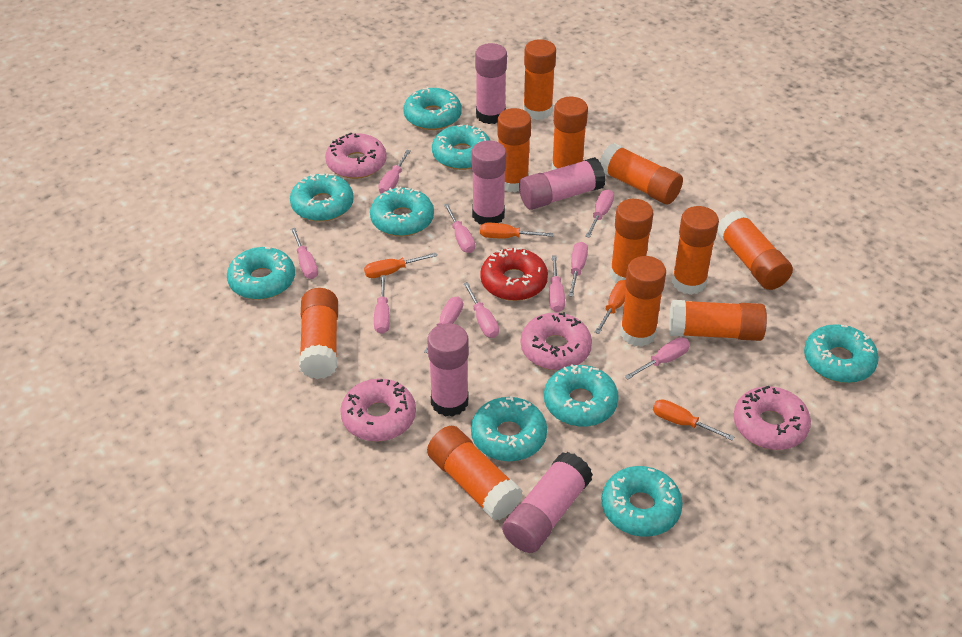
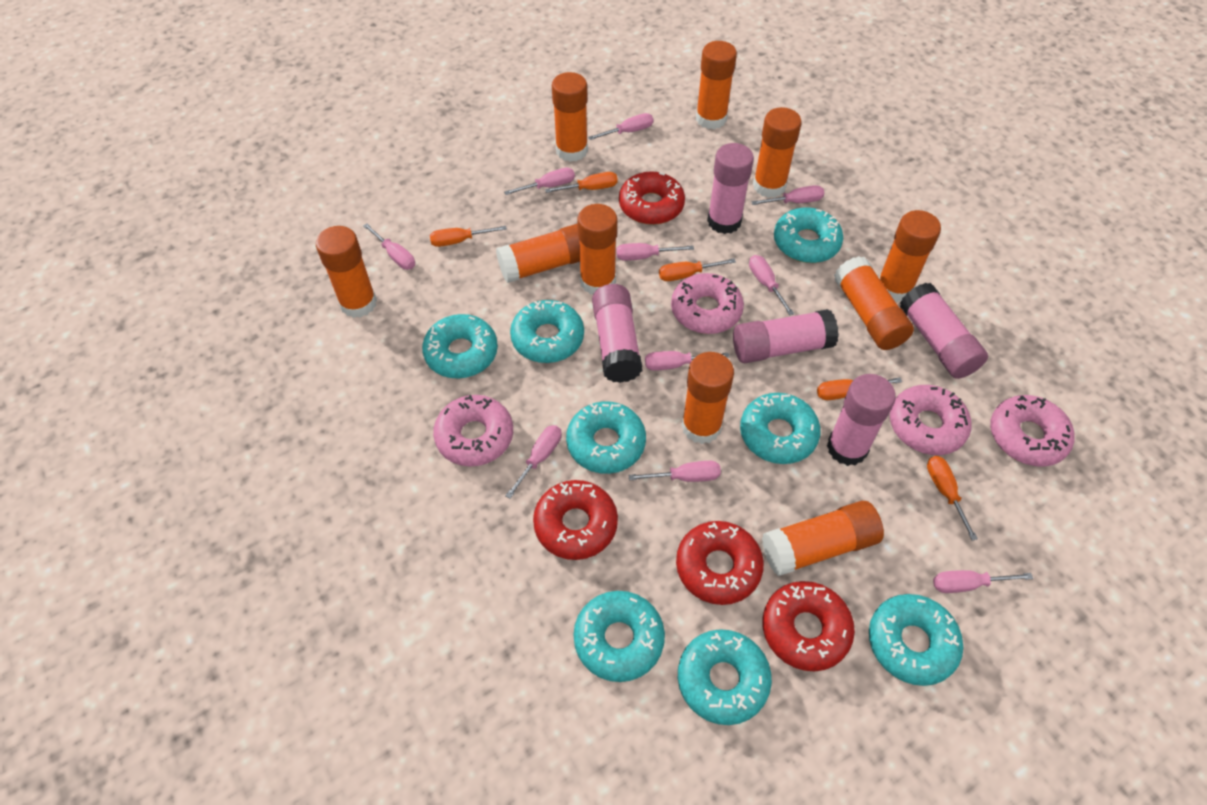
orange glue stick: [299,288,338,379] [427,426,523,521] [497,108,531,192] [523,39,556,120] [552,97,588,170] [599,143,683,204] [610,199,653,283] [620,256,666,347] [669,300,767,341] [672,206,719,295] [717,210,793,290] = 11 -> [316,226,377,318] [496,224,580,283] [552,72,588,162] [577,204,617,294] [682,352,734,444] [696,41,737,129] [753,107,802,198] [762,501,884,576] [834,256,914,350] [879,210,941,302] = 10
orange screwdriver: [364,253,438,278] [480,223,553,239] [595,280,626,334] [653,399,734,441] = 4 -> [430,226,507,247] [545,172,618,193] [659,258,736,281] [817,377,902,400] [927,456,978,541] = 5
red donut: [480,247,548,301] = 1 -> [533,480,618,560] [619,171,685,225] [676,521,764,605] [762,581,855,671] = 4
turquoise donut: [227,247,295,300] [290,174,354,222] [370,187,434,236] [403,87,462,130] [432,124,490,170] [471,396,547,461] [544,364,619,427] [602,466,683,537] [804,324,879,383] = 9 -> [422,314,498,379] [510,300,584,363] [566,401,646,474] [574,591,665,682] [678,629,772,725] [740,393,821,464] [774,207,843,263] [869,594,963,686] = 8

